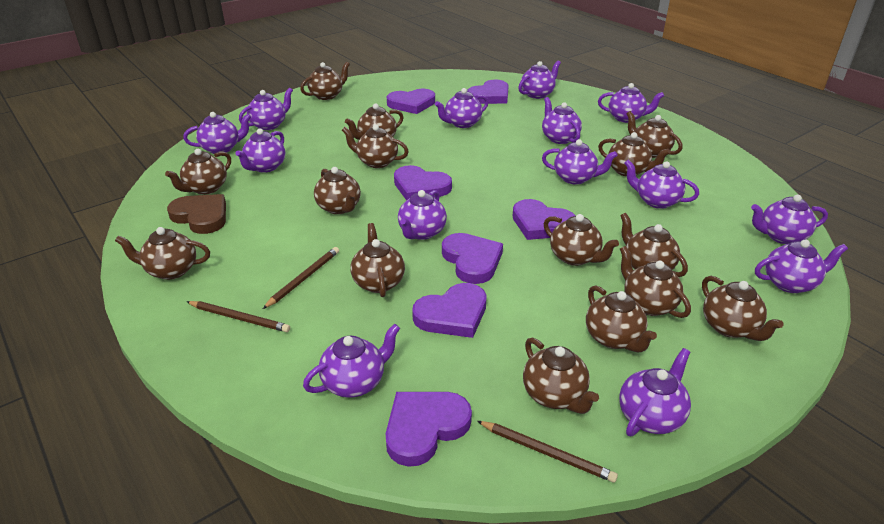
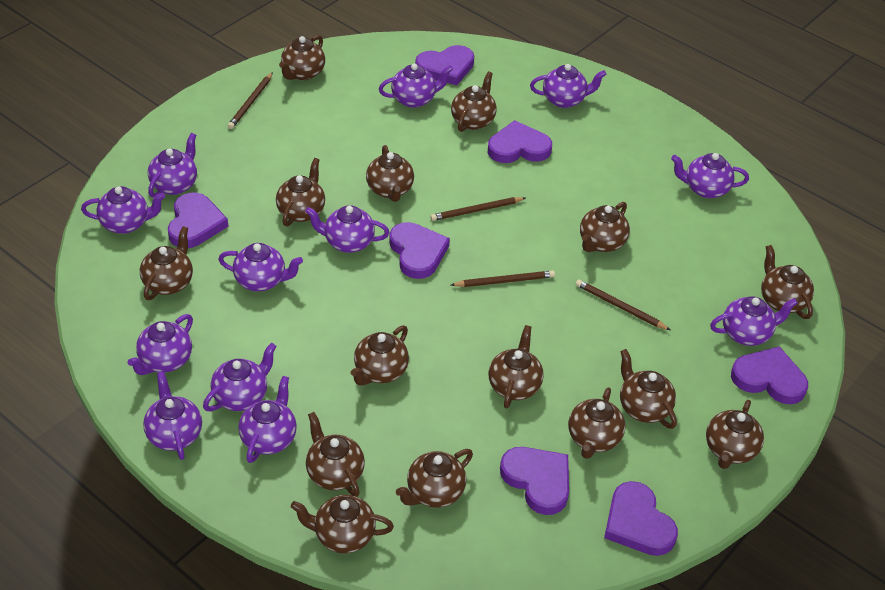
brown heart: [167,194,226,234] = 1 -> none = 0
brown pencil: [186,301,290,332] [263,247,339,309] [477,421,618,483] = 3 -> [228,72,273,129] [430,197,525,221] [451,271,555,287] [576,279,670,330] = 4
purple teapot: [183,112,251,154] [236,128,285,173] [239,88,293,130] [303,324,400,398] [398,190,447,240] [435,88,489,128] [518,61,561,99] [542,97,582,144] [542,139,618,184] [598,83,664,123] [619,348,691,436] [624,160,699,209] [751,194,828,244] [755,240,848,293] = 14 -> [81,186,165,234] [127,314,193,375] [143,371,202,460] [148,133,197,198] [203,343,277,411] [218,243,303,291] [238,376,297,463] [305,205,389,253] [379,63,453,108] [530,64,607,108] [671,153,749,198] [710,296,798,346] = 12

